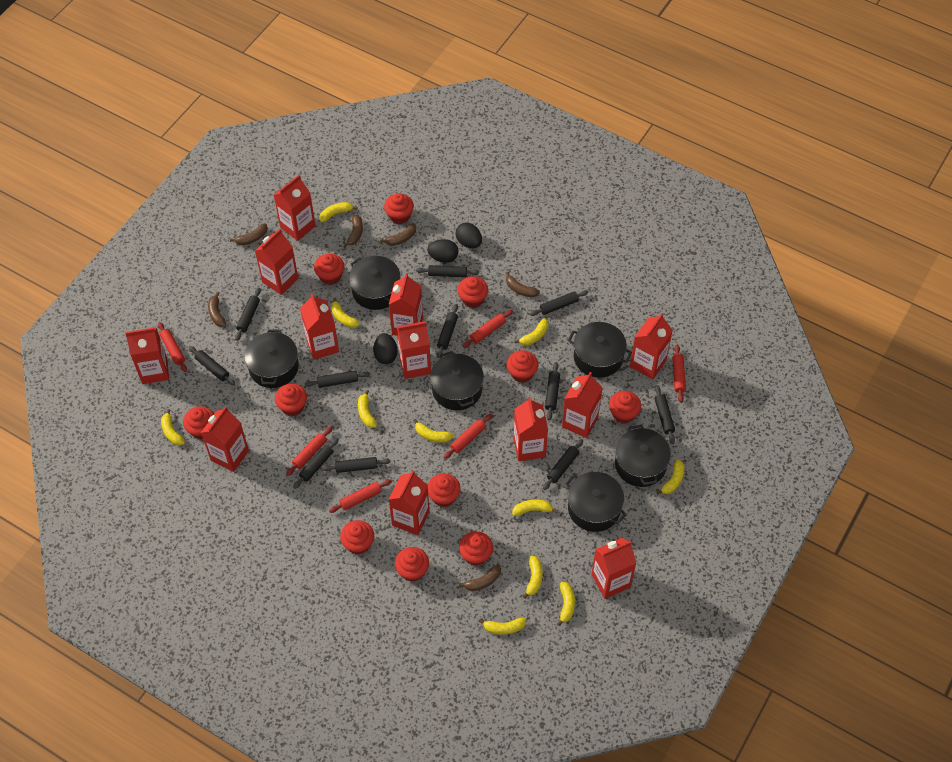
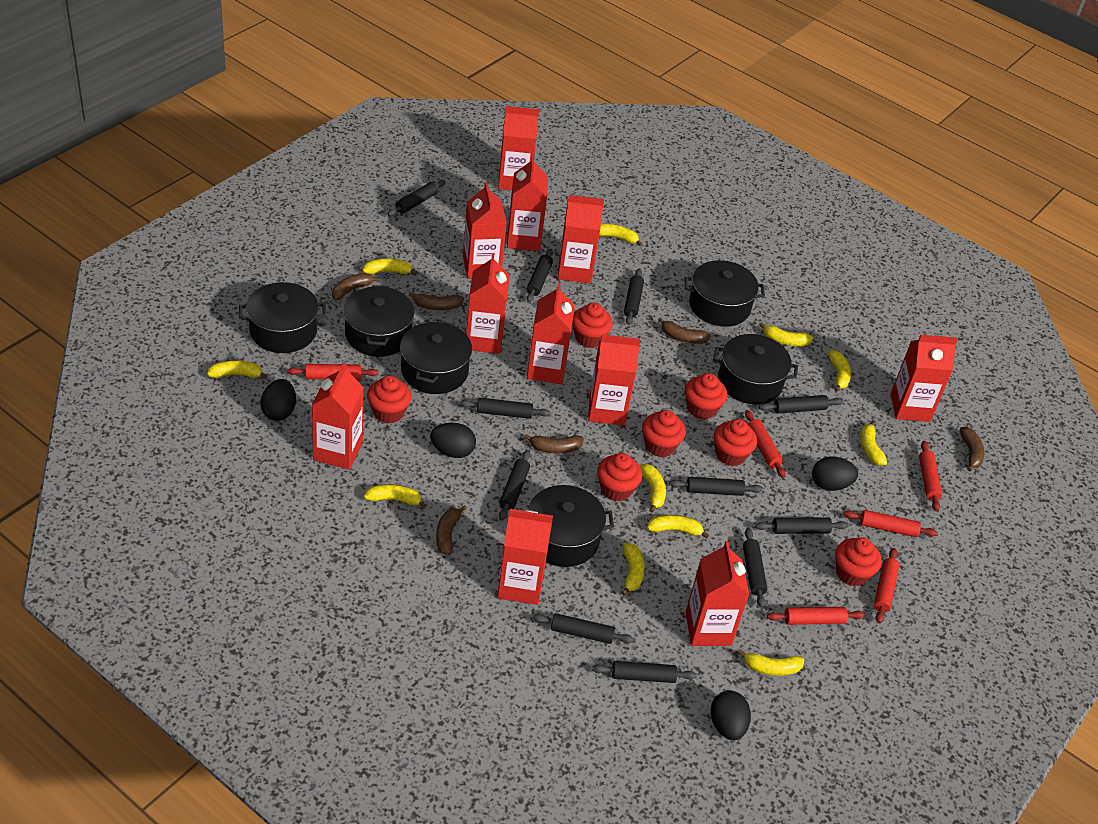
black egg: [373,333,398,364] [427,239,458,263] [455,223,482,248] = 3 -> [261,379,296,421] [430,423,476,458] [710,690,751,740] [812,457,858,491] = 4
red carton: [125,327,169,384] [201,406,249,472] [255,229,298,295] [274,175,316,241] [300,294,339,360] [388,470,430,535] [389,273,423,336] [397,322,431,379] [513,397,548,461] [562,372,602,438] [591,538,636,599] [630,313,673,379] = 12 -> [312,363,364,470] [463,182,507,279] [466,253,510,354] [497,509,553,605] [498,106,539,190] [507,155,548,251] [527,283,575,384] [558,195,604,283] [588,334,640,425] [686,541,749,646] [891,335,958,422] = 11
red cupcake: [183,406,214,439] [275,383,307,416] [314,254,344,285] [340,520,374,554] [384,193,414,224] [395,547,429,582] [428,473,461,507] [458,276,488,308] [459,531,493,566] [507,350,538,383] [609,391,641,424] = 11 -> [367,375,412,424] [572,302,613,348] [597,453,642,501] [642,410,686,457] [685,373,727,420] [714,419,757,466] [835,537,882,586] = 7

